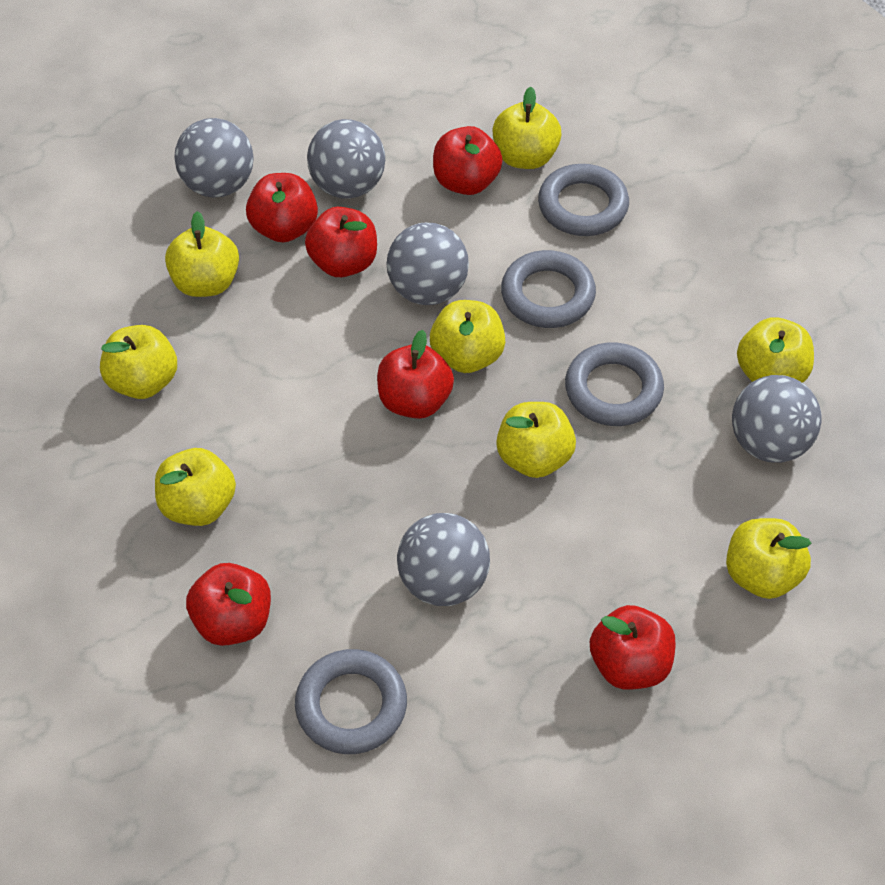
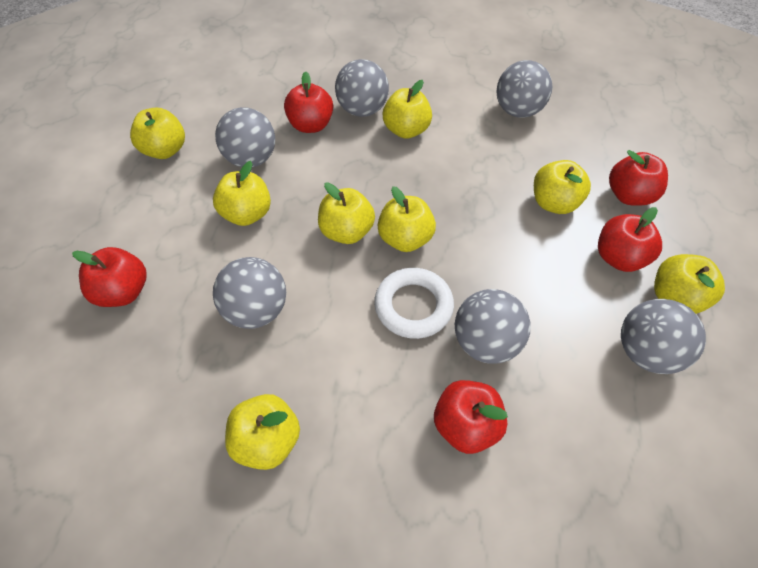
grey ball: [174,118,254,198] [307,119,385,199] [387,223,469,305] [397,513,490,606] [732,375,822,463] = 5 -> [213,257,286,329] [215,107,275,167] [335,59,389,117] [455,289,530,364] [497,60,552,118] [621,299,706,374] = 6
grey ring: [295,649,407,754] [501,250,596,328] [538,164,629,236] [565,342,664,426] = 4 -> none = 0
red apple: [186,563,271,646] [246,173,318,243] [305,207,377,277] [377,330,454,419] [433,126,503,195] [590,605,676,690] = 6 -> [72,247,147,307] [284,71,333,133] [434,380,508,454] [598,207,662,272] [609,150,668,206] = 5
white ring: none = 0 -> [374,268,454,339] = 1

